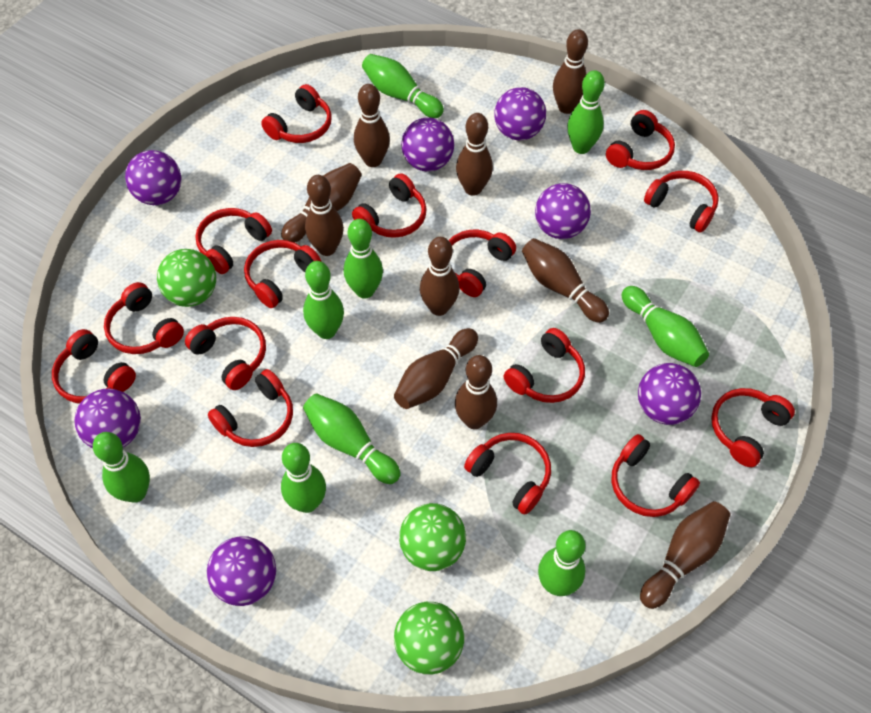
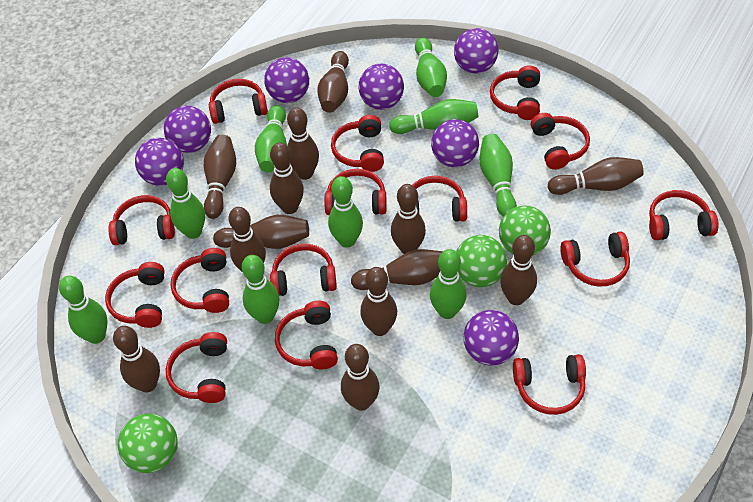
brown bowling pin: [281,163,362,243] [305,175,344,256] [354,84,390,167] [394,328,478,409] [420,237,459,316] [455,355,497,429] [456,113,493,196] [522,238,609,323] [553,29,588,114] [640,501,730,609] = 10 -> [113,326,160,393] [204,135,236,219] [213,215,309,249] [228,207,266,271] [270,142,304,214] [287,107,319,180] [317,51,349,113] [341,344,380,411] [351,249,443,290] [360,267,397,336] [391,184,426,254] [500,235,537,305] [548,157,644,195] = 13

